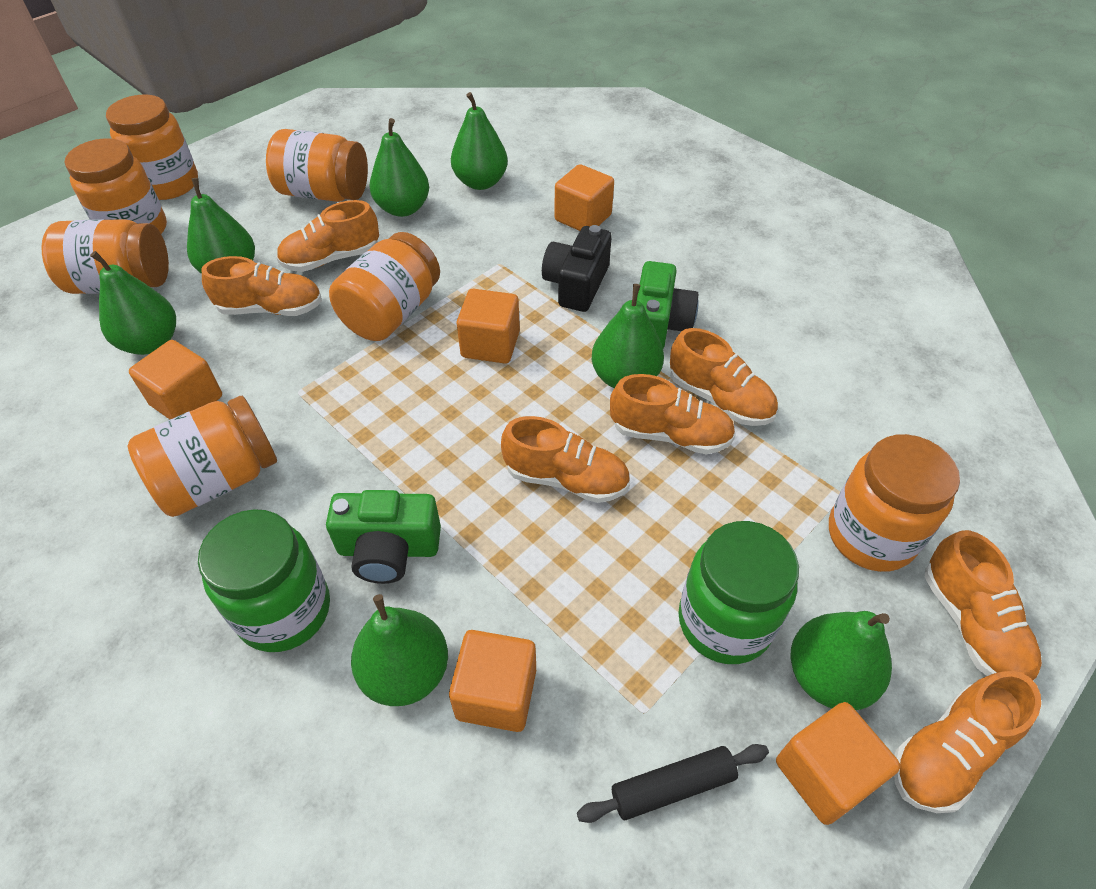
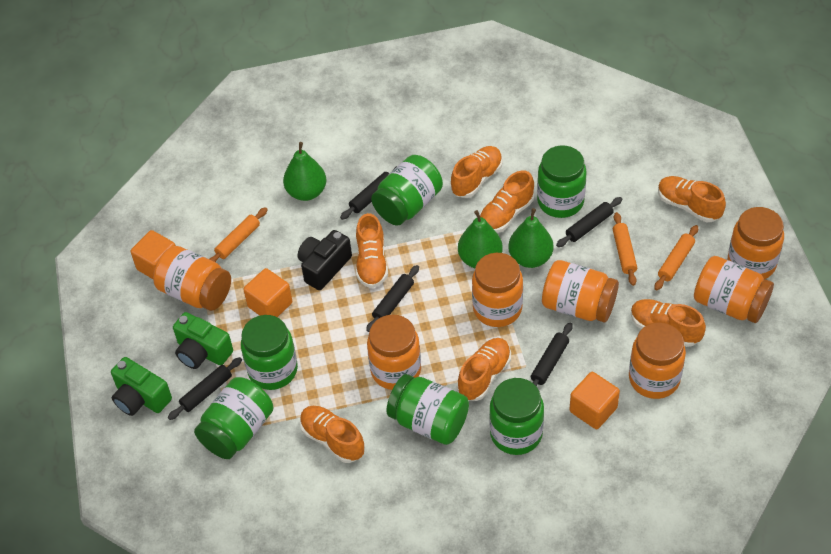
black rolling pin: [577,744,769,823] = 1 -> [168,357,242,420] [340,166,397,220] [366,265,419,332] [531,322,573,387] [556,197,622,247] = 5
green jar: [198,509,330,652] [678,521,799,664] = 2 -> [194,377,273,459] [241,315,298,390] [371,155,443,226] [386,374,469,445] [489,378,544,455] [537,145,587,218] = 6
green pear: [90,251,176,355] [187,178,255,274] [351,594,448,706] [369,118,429,217] [451,92,508,190] [592,284,664,388] [791,611,892,710] = 7 -> [283,142,326,201] [458,210,503,268] [508,208,554,268] = 3
orange cube: [129,340,222,419] [449,630,536,732] [457,289,520,364] [554,164,614,231] [776,702,900,825] = 5 -> [131,230,176,279] [243,268,292,317] [569,372,620,429] = 3
orange rolling pin: none = 0 -> [209,207,268,262] [613,212,637,286] [655,225,698,290] = 3

